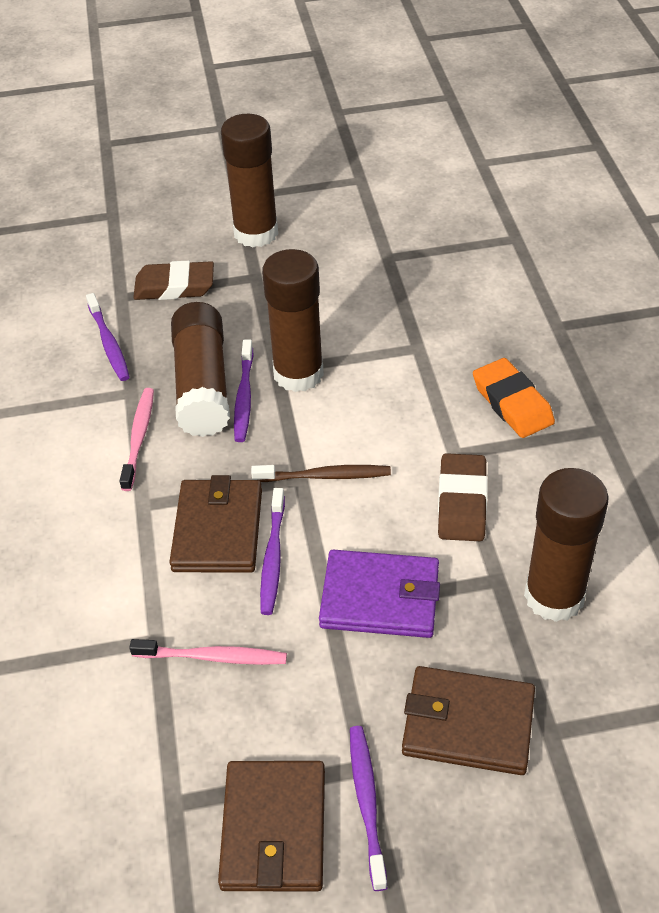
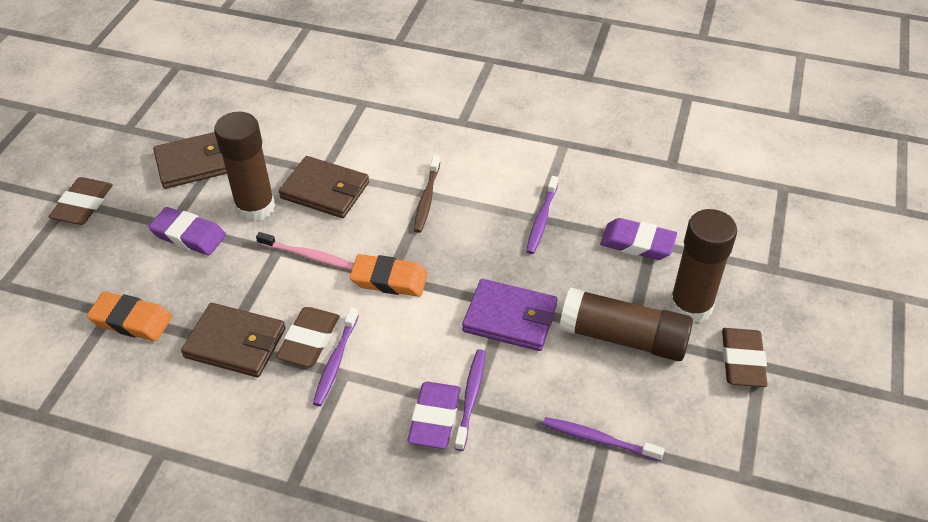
brown eraser: [133,261,214,300] [438,453,488,541] = 2 -> [49,177,113,225] [276,307,339,367] [722,328,768,387] = 3
brown glue stick: [171,302,230,437] [221,114,278,248] [262,249,324,392] [524,468,609,622] = 4 -> [214,112,275,222] [560,288,693,361] [669,209,737,323] = 3
orange eraser: [473,358,555,438] = 1 -> [87,292,172,341] [350,254,428,297] = 2
pink toothbrush: [120,388,154,491] [129,639,287,665] = 2 -> [256,232,354,270] = 1
purple eraser: none = 0 -> [149,207,226,255] [408,382,461,449] [600,218,677,260] = 3

